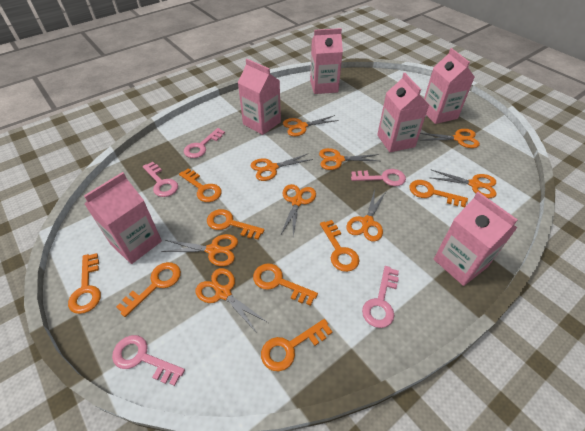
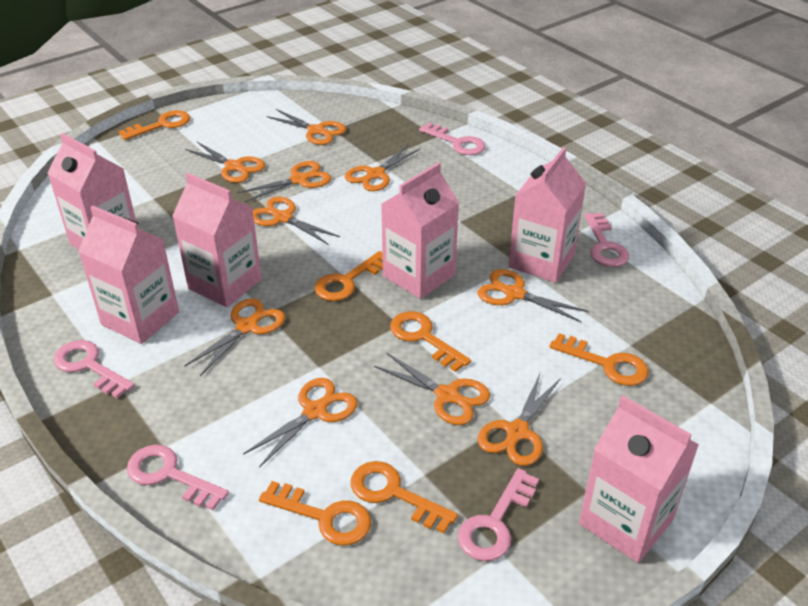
orange key: [68,253,101,314] [116,262,181,317] [179,168,222,202] [207,209,264,240] [253,263,318,306] [261,319,332,371] [320,220,360,272] [410,180,468,207] = 8 -> [119,110,190,140] [259,481,371,545] [315,251,383,301] [351,461,458,534] [390,311,471,372] [549,333,649,386] = 6
orange scissors: [161,234,238,266] [195,268,268,333] [251,153,313,181] [280,184,316,236] [283,115,339,136] [319,148,379,170] [346,189,386,241] [420,129,480,148] [429,170,496,198] = 9 -> [184,298,285,376] [185,142,265,183] [237,161,331,203] [243,378,358,468] [253,197,340,244] [267,109,346,145] [345,145,421,191] [374,352,490,425] [478,269,589,322] [478,374,561,466] = 10

